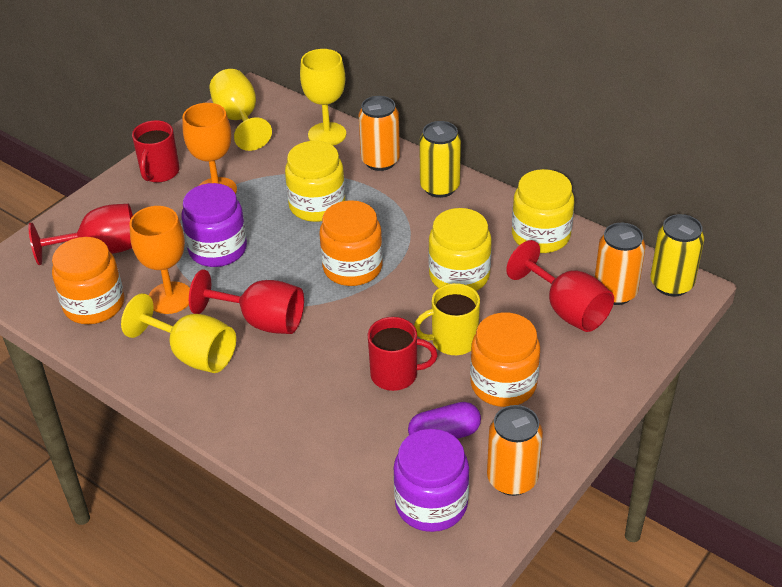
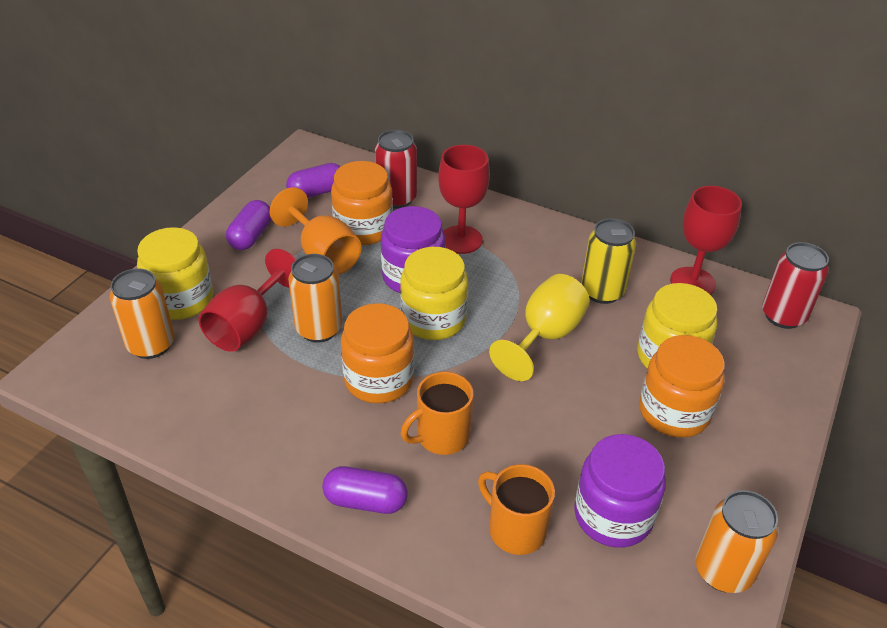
orange goblet: [129,206,190,314] [183,103,237,194] = 2 -> [270,187,362,275] = 1
orange mug: none = 0 -> [401,372,474,455] [478,464,555,555] = 2
purple capsule: [408,402,481,439] = 1 -> [226,200,271,250] [286,163,341,198] [322,466,408,514] = 3
red can: none = 0 -> [375,130,417,209] [762,242,829,329] = 2
red mug: [132,120,180,183] [367,317,438,391] = 2 -> none = 0
yellow can: [419,121,461,198] [651,214,704,297] = 2 -> [581,218,636,304] = 1
yellow goblet: [121,293,236,373] [209,69,272,151] [300,49,346,146] = 3 -> [489,274,590,381] = 1
yellow mug: [414,283,480,355] = 1 -> none = 0

